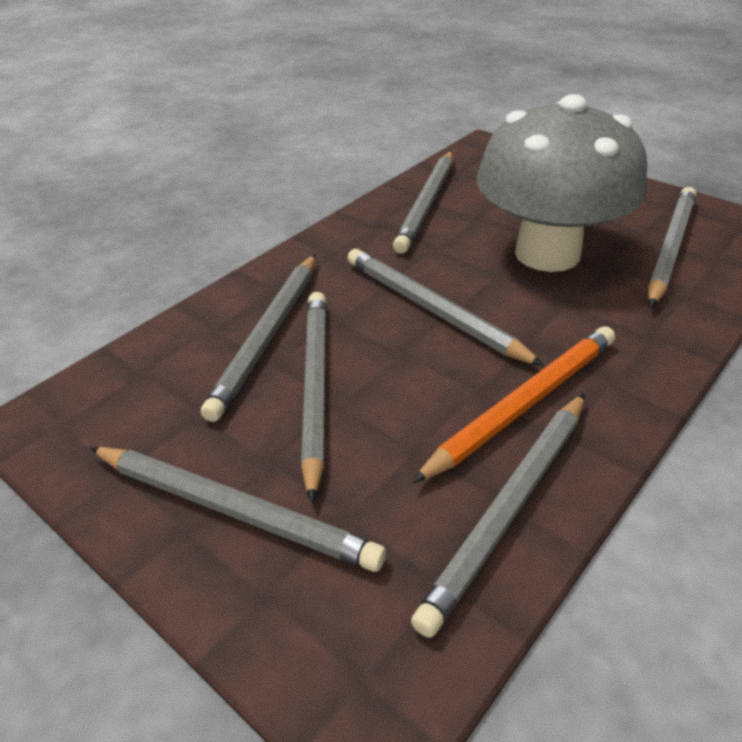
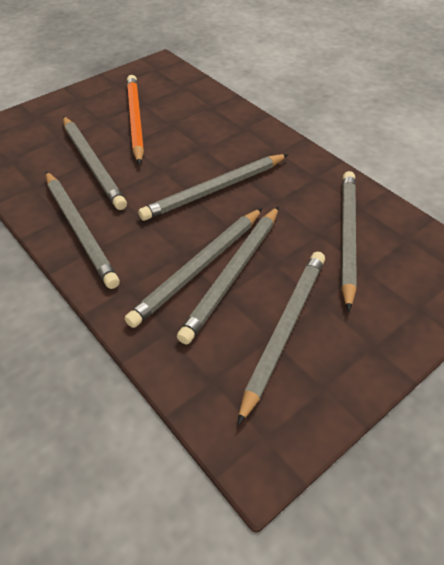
grey mushroom: [477,94,647,272] = 1 -> none = 0

